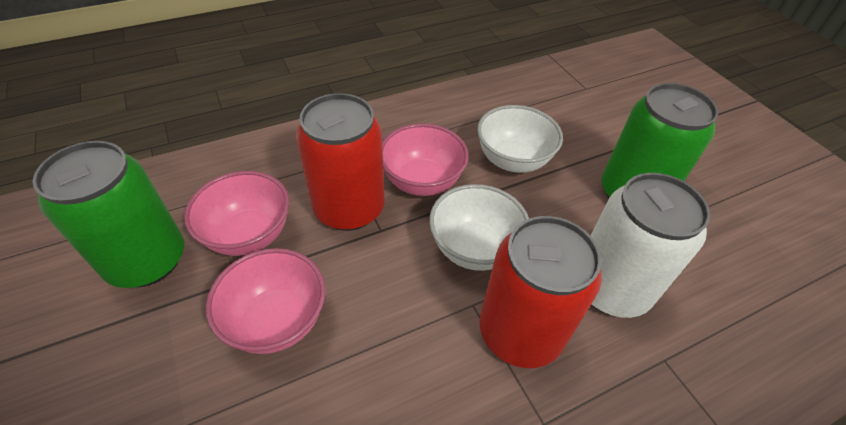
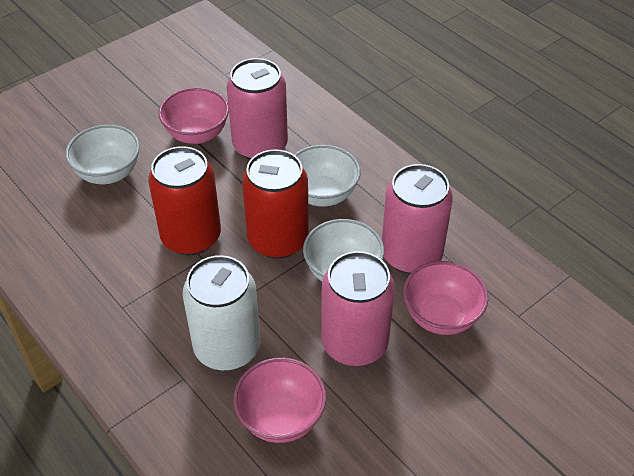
green can: [32,141,184,288] [601,83,718,199] = 2 -> none = 0
pink can: none = 0 -> [227,58,288,160] [321,251,395,366] [382,164,453,274] = 3
white bowl: [429,184,529,271] [477,105,563,173] = 2 -> [65,125,140,184] [294,145,360,207] [303,219,384,282] = 3

